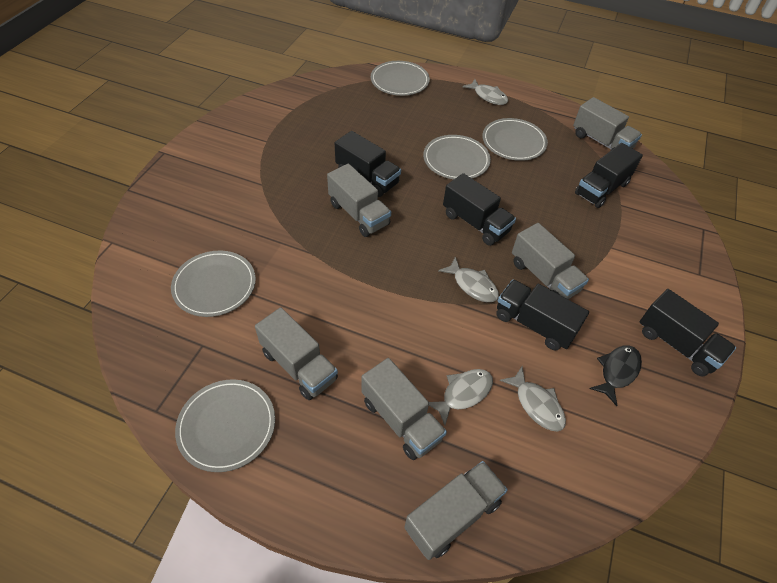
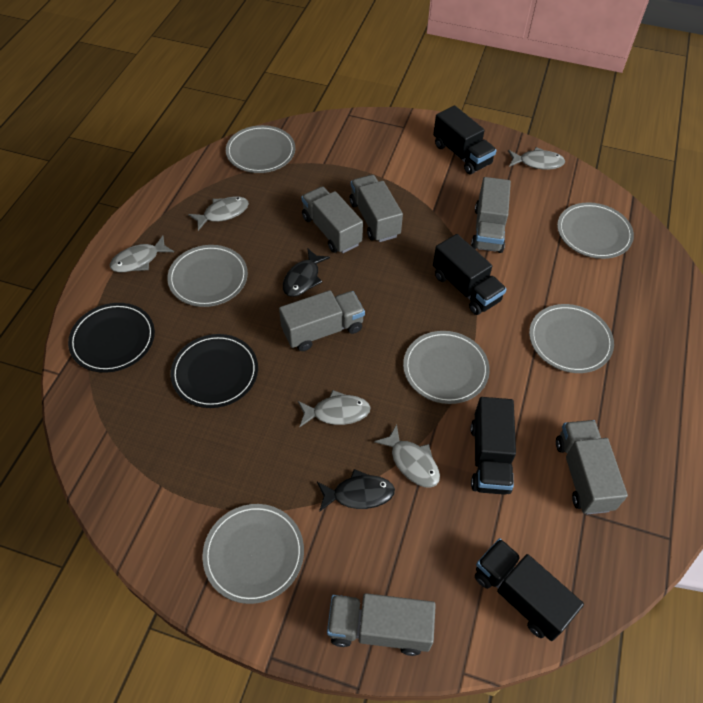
black fish: [589,345,642,406] = 1 -> [283,248,330,297] [317,469,395,512] = 2
black plate: none = 0 -> [68,303,155,373] [170,334,258,408] = 2
black truck: [335,131,401,197] [443,173,516,246] [496,280,589,351] [575,143,643,208] [640,289,736,376] = 5 -> [433,106,497,174] [433,234,507,315] [470,397,516,495] [475,538,584,641] = 4
grey fish: [429,369,493,425] [438,256,499,302] [462,79,508,105] [500,367,566,432] = 4 -> [110,236,174,272] [188,196,249,231] [298,390,371,427] [374,425,440,487] [508,147,565,169] = 5
grey plate: [171,251,256,317] [175,379,275,472] [371,61,430,96] [423,135,491,179] [482,118,548,161] = 5 -> [167,245,248,307] [202,504,304,604] [226,125,295,173] [403,331,490,404] [529,304,614,373] [557,202,634,259] = 6

